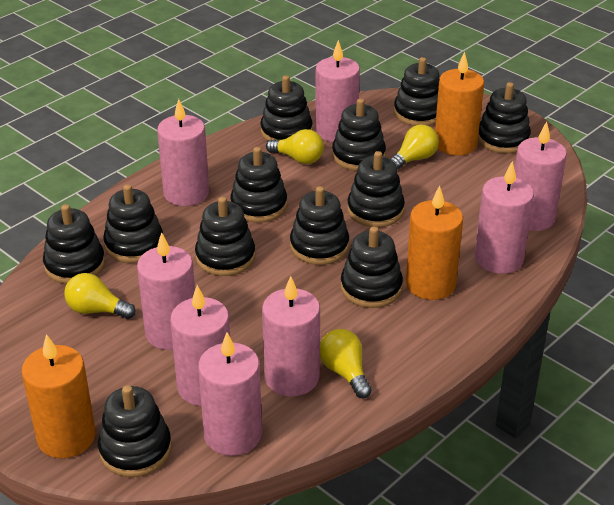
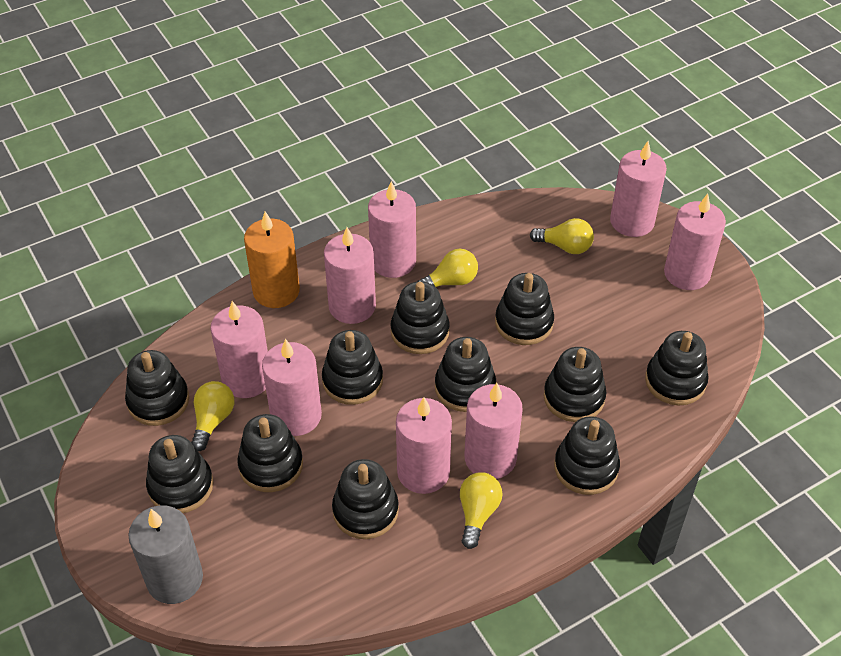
black stacking toy: [43,204,105,284] [98,385,172,477] [103,184,163,263] [195,197,255,276] [230,147,287,223] [260,75,312,141] [290,186,349,265] [332,99,386,171] [341,227,403,308] [347,151,405,227] [394,57,440,126] [478,82,531,153] = 12 -> [125,350,189,426] [146,435,213,513] [237,414,303,492] [322,330,383,405] [332,459,399,539] [390,281,450,354] [435,337,496,412] [495,273,554,345] [544,347,606,422] [554,416,620,495] [645,331,708,405] = 11
grey candle: none = 0 -> [128,505,203,604] = 1
orange candle: [21,334,96,458] [406,185,463,300] [435,52,484,156] = 3 -> [244,211,300,308] = 1

